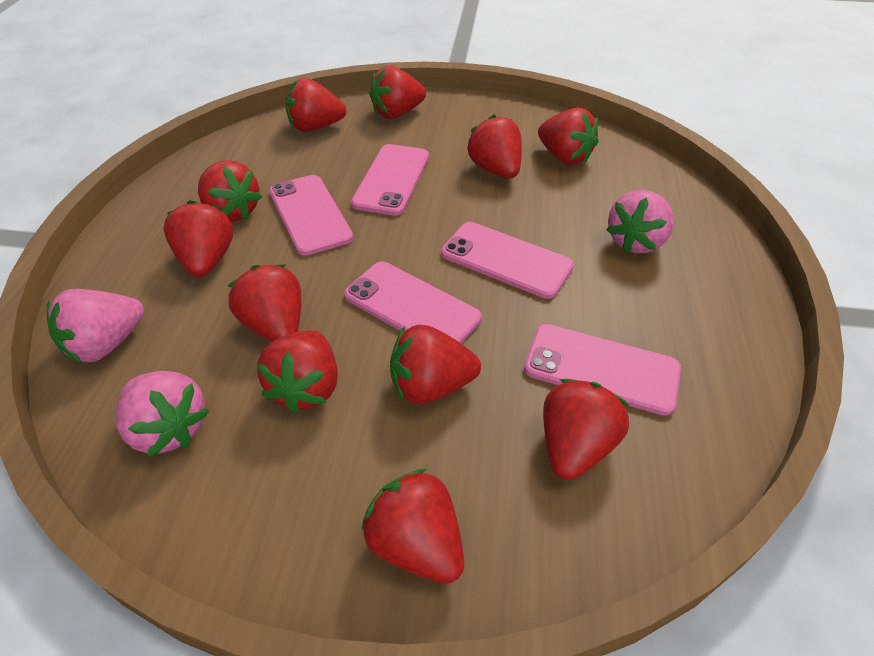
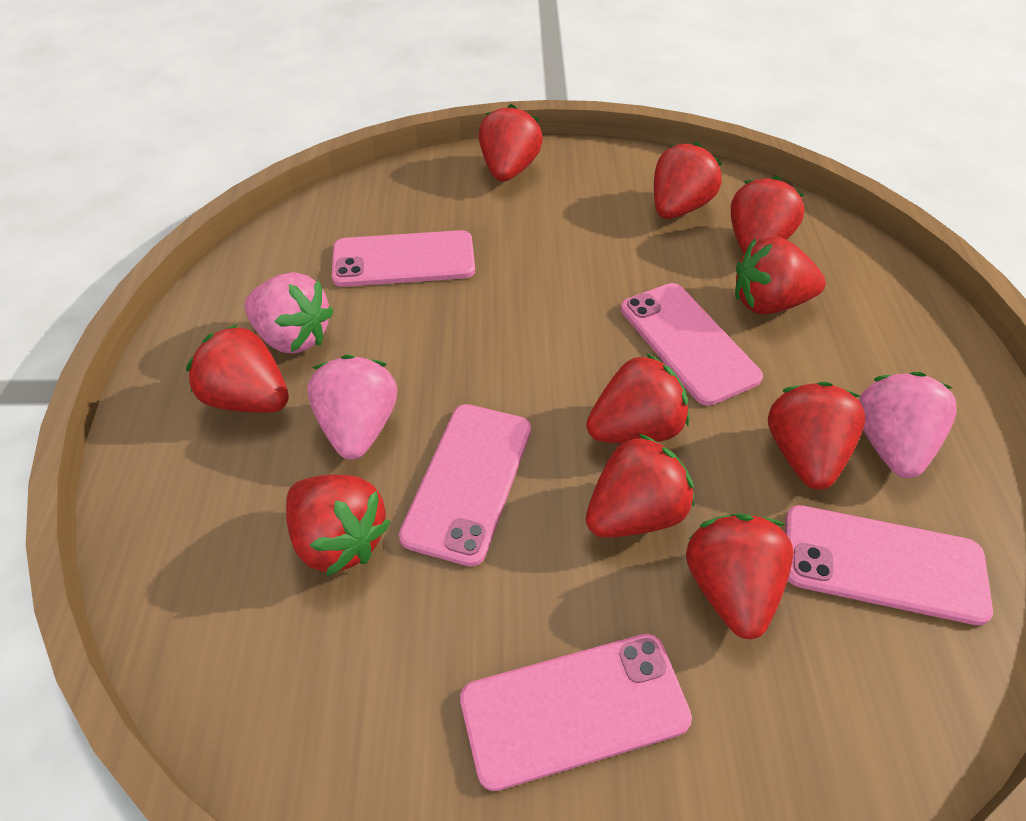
red strawberry: [164,200,233,277] [198,160,262,222] [228,264,301,342] [257,330,338,413] [285,78,346,132] [361,469,464,584] [370,66,426,119] [390,325,481,404] [467,115,522,179] [538,108,599,165] [543,379,629,480] = 11 -> [186,324,289,413] [286,474,391,576] [479,104,543,182] [586,353,689,443] [586,433,694,538] [654,142,722,219] [686,513,793,640] [731,176,804,254] [735,236,826,314] [768,382,865,490] = 10

